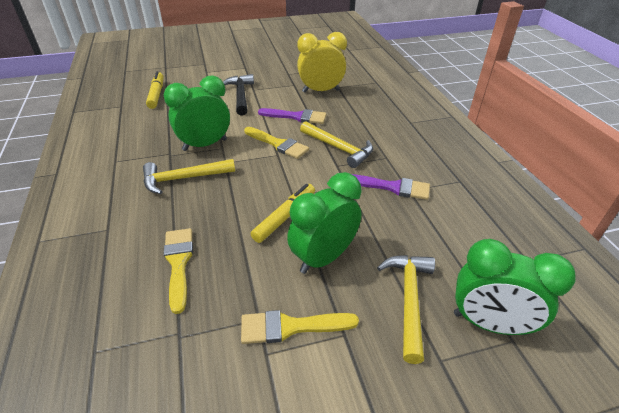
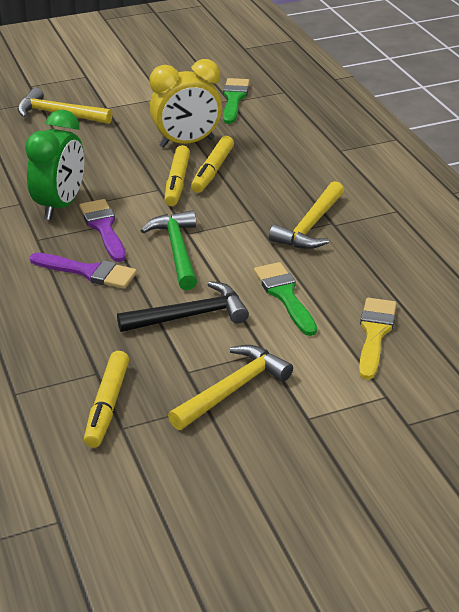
green brush: none = 0 -> [223,78,250,124] [254,262,317,336] = 2
green clock: [164,75,230,151] [287,172,362,274] [454,239,576,335] = 3 -> [25,110,84,220] = 1
green hammer: none = 0 -> [140,210,197,290] = 1
yellow brush: [164,228,193,314] [241,310,359,344] [244,127,309,159] = 3 -> [359,298,397,380] = 1
yellow marker: [146,71,163,109] [251,184,315,243] = 2 -> [84,351,129,448] [164,145,190,206] [191,136,234,193] = 3

